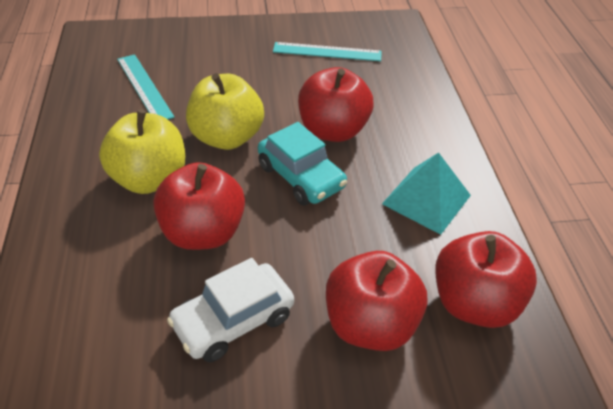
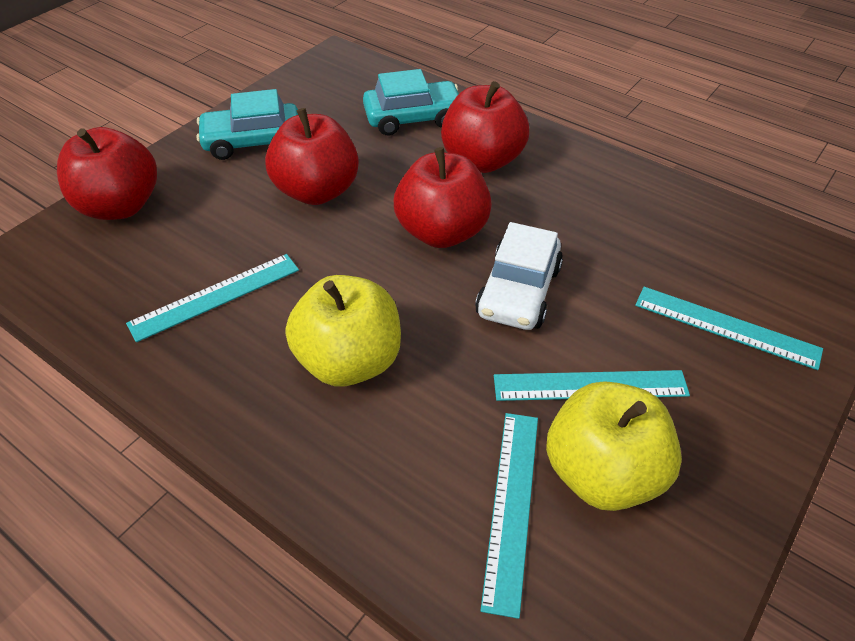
turquoise car: [258,122,347,205] = 1 -> [196,89,298,160] [363,69,459,135] = 2
turquoise pyramid: [382,152,471,235] = 1 -> none = 0
turquoise ruler: [117,54,174,119] [273,42,382,61] = 2 -> [126,254,299,342] [480,413,538,619] [494,370,690,401] [635,287,823,370] = 4

